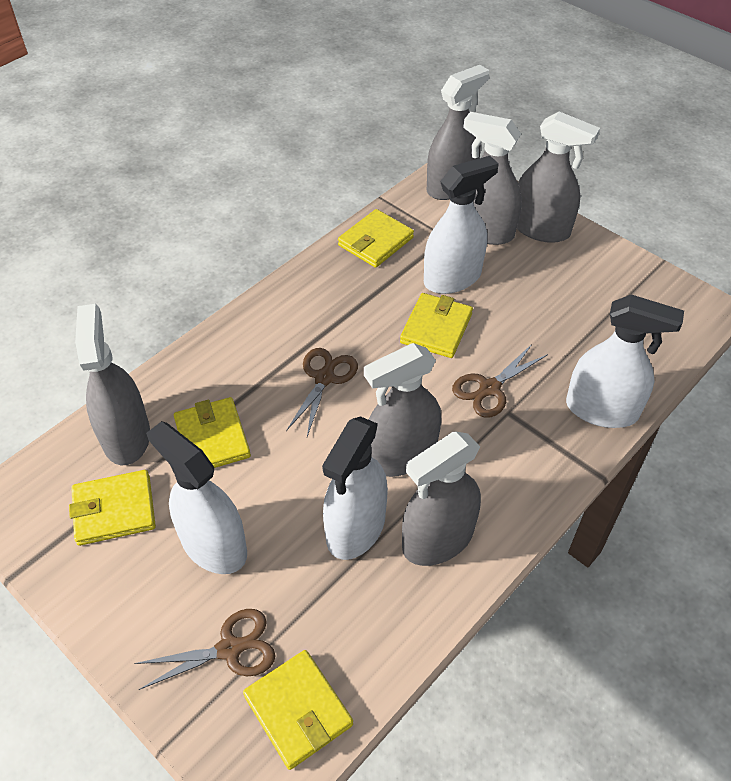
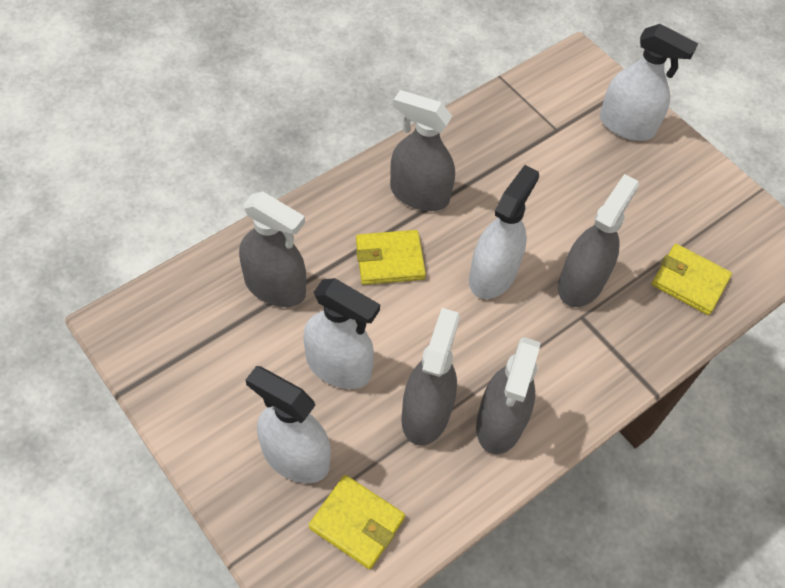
brown scissors: [134,609,276,690] [286,348,358,437] [452,344,548,418] = 3 -> none = 0
grey spray bottle: [75,304,150,465] [364,343,441,477] [402,432,481,566] [427,65,489,200] [463,112,522,245] [517,112,600,243] = 6 -> [239,191,306,307] [390,90,455,211] [401,308,460,446] [476,337,540,454] [558,174,639,307] = 5
yellow wallet: [69,470,156,546] [174,397,251,468] [243,650,353,770] [338,209,414,268] [400,293,473,358] = 5 -> [309,475,405,569] [356,230,426,285] [652,244,732,315] = 3

